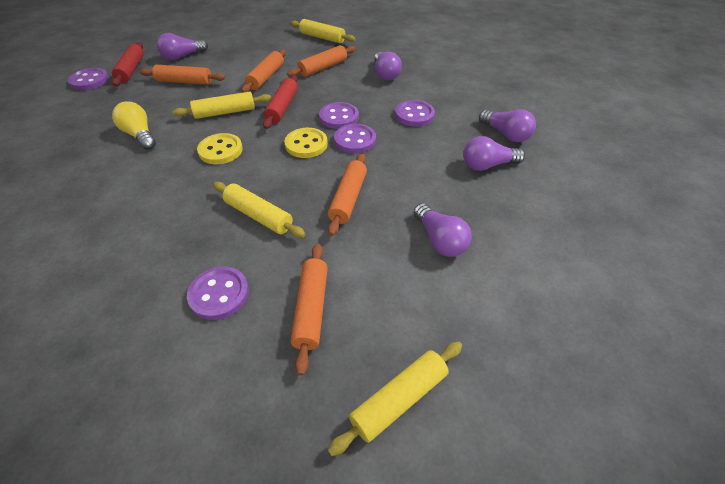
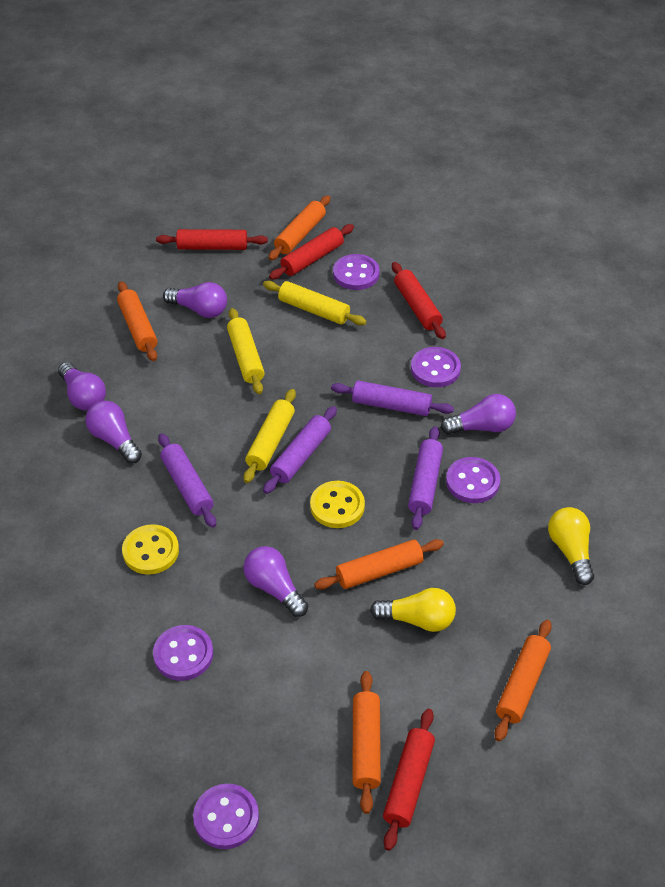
purple rolling pin: none = 0 -> [158,433,216,528] [263,406,337,494] [331,380,454,416] [408,426,443,530] = 4
red rolling pin: [112,42,144,86] [263,75,298,129] = 2 -> [156,229,268,250] [269,224,354,280] [383,708,435,851] [392,262,446,339] = 4
yellow light bulb: [112,101,156,150] = 1 -> [370,588,456,632] [548,507,594,585] = 2
yellow rolling pin: [172,92,271,119] [213,182,306,238] [290,19,356,43] [328,341,462,456] = 4 -> [227,308,265,394] [243,389,296,483] [263,281,366,325] = 3

